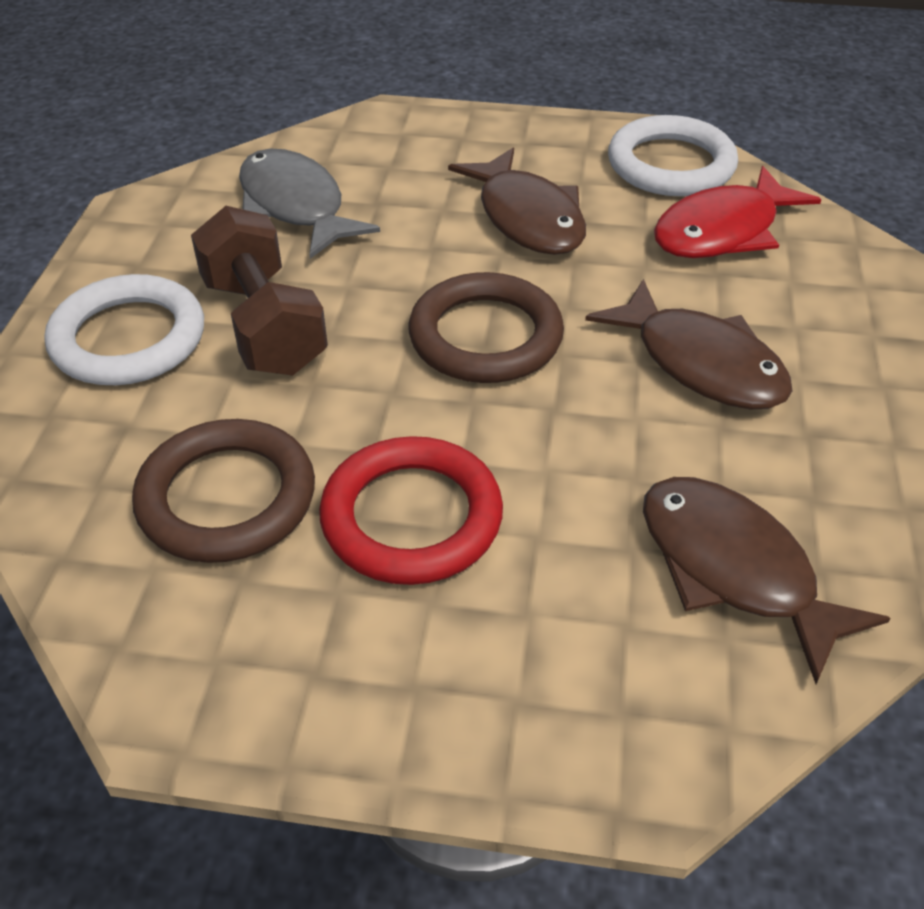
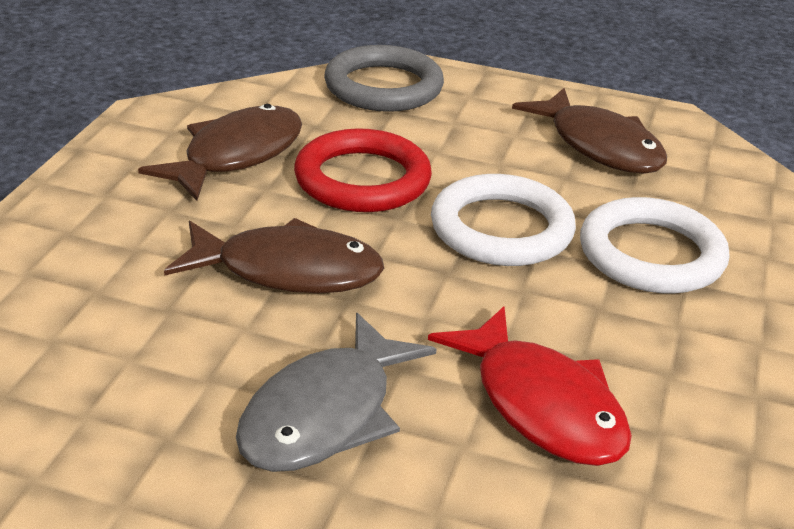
brown dumbbell: [191,206,328,375] = 1 -> none = 0
brown ring: [132,419,315,563] [409,272,564,383] = 2 -> none = 0
grey ring: none = 0 -> [324,45,444,112] = 1

